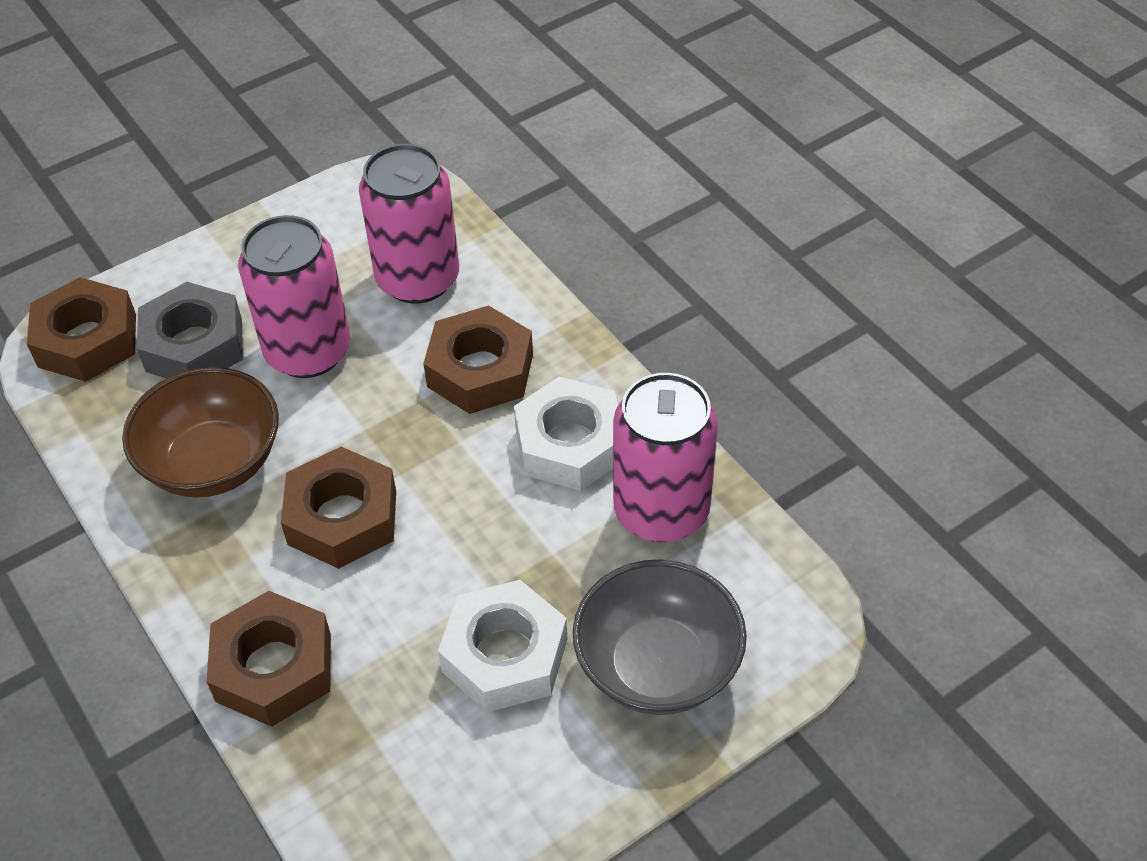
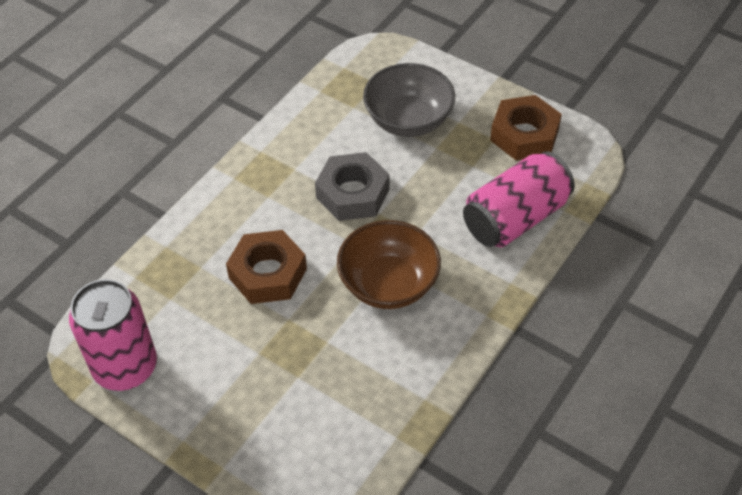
brown nut: [27,277,136,382] [207,591,331,727] [281,447,396,569] [423,305,533,414] = 4 -> [226,230,307,304] [490,95,562,160] = 2
pink can: [238,215,350,378] [359,144,459,304] [613,373,718,542] = 3 -> [69,279,157,391] [463,151,575,247] = 2
white nut: [438,580,567,712] [514,376,618,491] = 2 -> none = 0

